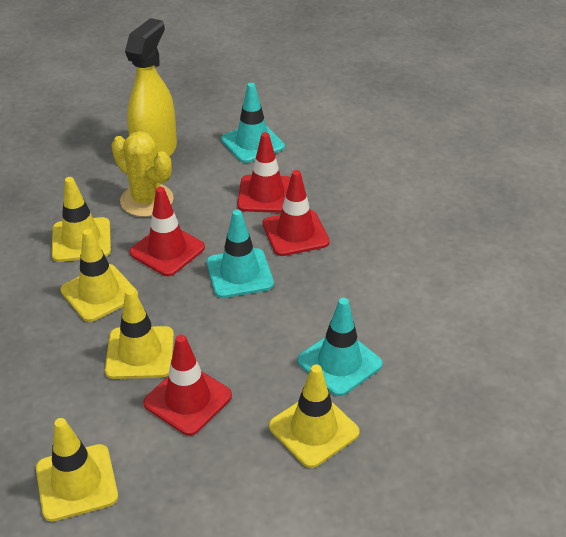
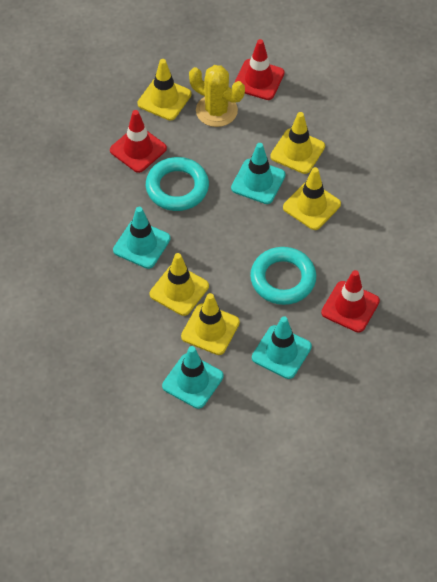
red traffic cone: [129,187,205,276] [143,334,232,436] [237,132,291,213] [263,170,330,256] = 4 -> [110,110,167,173] [234,39,285,100] [321,270,380,333] = 3
turquoise ring: none = 0 -> [146,157,209,211] [250,247,316,305] = 2
turquoise traffic cone: [207,209,274,298] [221,83,285,163] [297,298,383,396] = 3 -> [113,207,171,269] [162,346,224,409] [231,143,286,204] [252,317,312,379] = 4
yellow spray bottle: [125,18,177,157] = 1 -> none = 0

